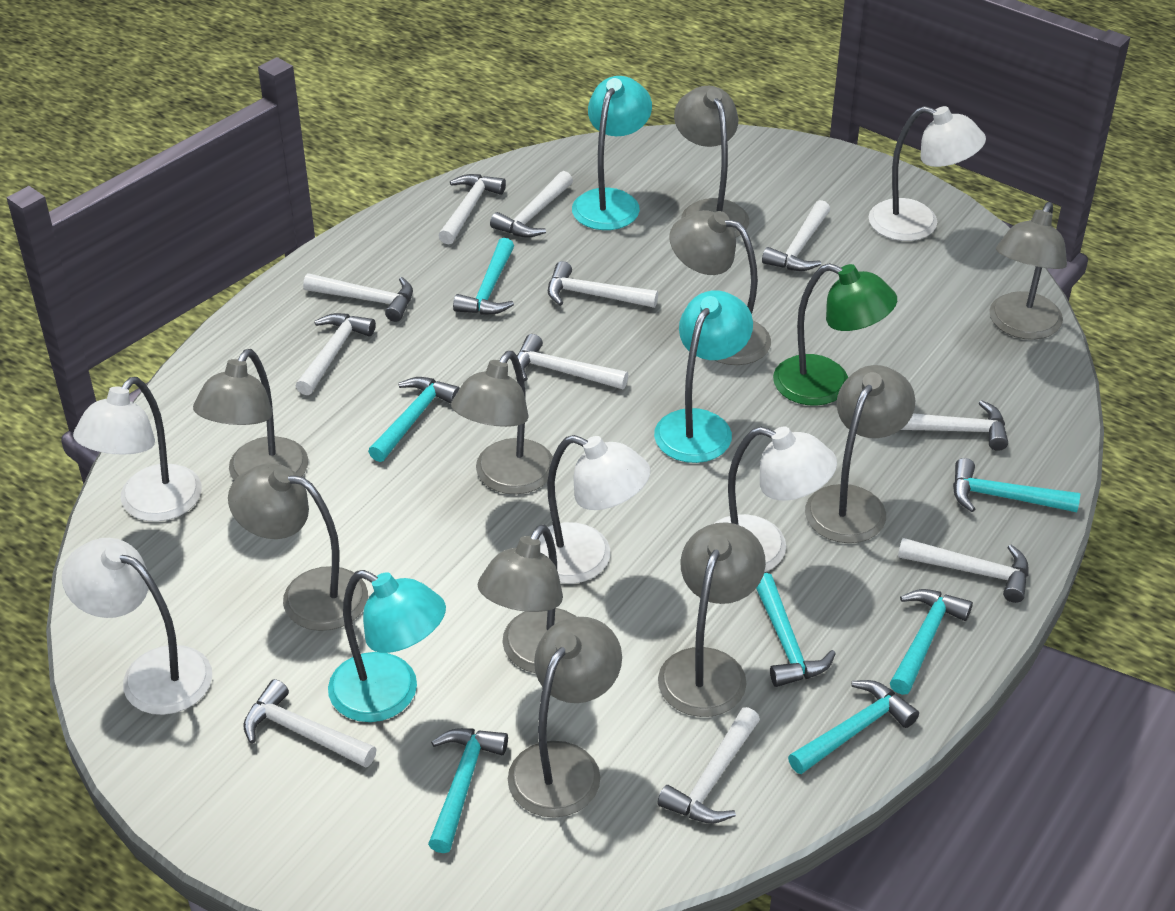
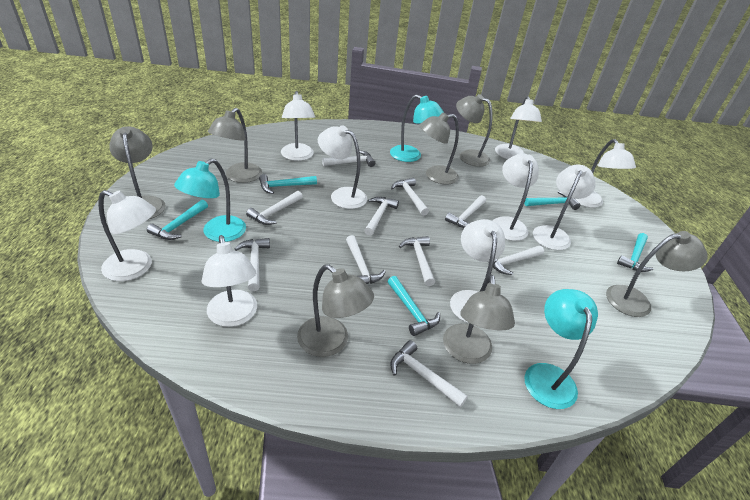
green lamp: [773,263,897,406] = 1 -> none = 0
grey lamp: [193,349,308,480] [228,463,368,631] [451,351,553,494] [478,524,576,673] [508,617,622,818] [658,522,766,717] [669,210,771,365] [674,86,749,237] [805,365,915,543] [989,202,1067,340] = 10 -> [109,126,166,219] [208,108,262,183] [297,264,374,357] [419,113,459,184] [443,275,515,364] [456,94,493,167] [606,231,708,317] = 7
turquoise hammer: [368,377,460,462] [428,728,508,853] [453,238,514,315] [756,573,836,687] [788,680,919,774] [890,589,973,695] [953,458,1080,512] = 7 -> [147,199,208,240] [259,174,317,194] [387,276,440,336] [524,191,580,210] [617,233,653,272] = 5
white hammer: [243,679,376,768] [296,313,376,395] [303,273,413,322] [438,174,506,244] [490,171,573,238] [514,334,628,389] [548,261,658,308] [657,707,760,824] [762,200,830,271] [898,538,1029,603] [901,400,1008,451] = 11 -> [234,238,270,291] [246,191,303,225] [322,150,375,167] [346,235,386,284] [364,197,399,236] [390,340,468,407] [391,178,429,216] [399,236,435,286] [445,195,486,228] [488,246,544,275] = 10
white lamp: [62,538,212,715] [73,377,202,522] [538,435,651,584] [714,427,837,573] [868,106,986,241] = 5 -> [98,190,156,281] [202,235,257,327] [281,91,315,161] [318,125,367,209] [450,219,505,323] [493,154,539,241] [495,96,542,159] [533,164,595,250] [575,139,636,208] = 9

